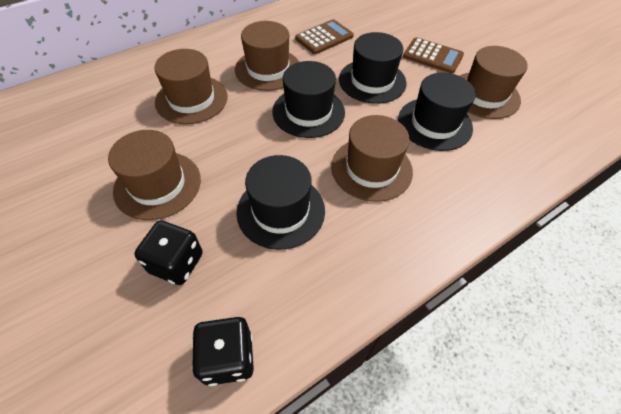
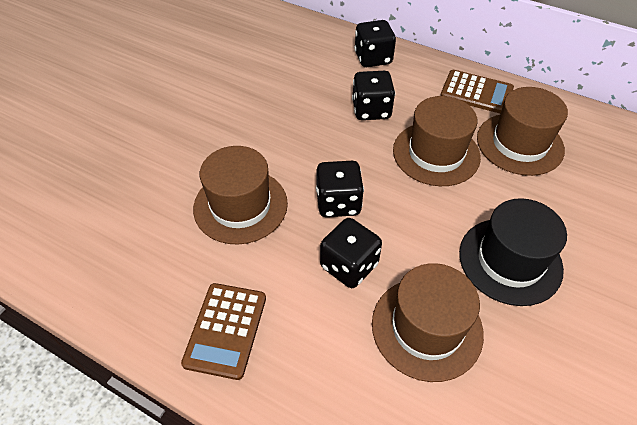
black dice: [134,221,203,285] [192,317,254,386] = 2 -> [316,161,364,217] [320,218,382,288] [352,71,395,120] [354,20,396,67] = 4
black hat: [236,155,325,250] [272,61,345,138] [339,32,407,104] [398,73,476,151] = 4 -> [459,198,567,306] = 1
brown hat: [108,130,201,220] [154,49,228,124] [235,21,299,91] [331,115,413,202] [460,46,528,119] = 5 -> [193,146,288,245] [372,263,484,382] [393,96,481,186] [477,87,568,176] = 4

